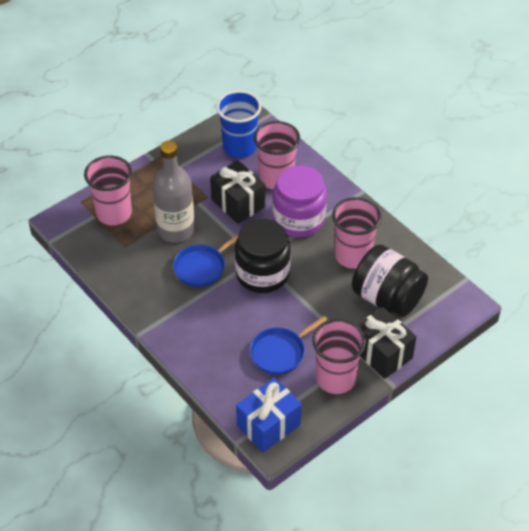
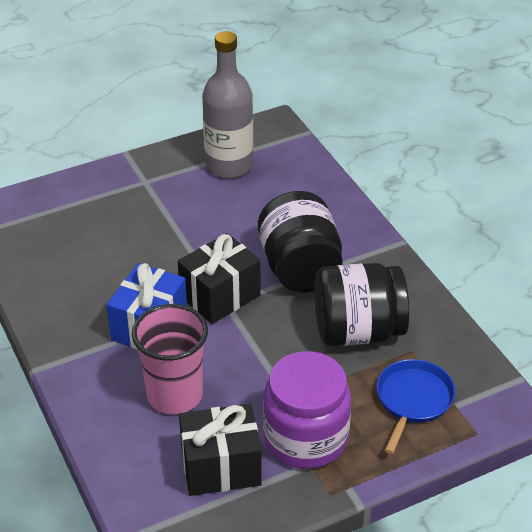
blue cup: [216,90,262,158] = 1 -> none = 0
blue pan: [173,233,239,287] [250,316,328,374] = 2 -> [377,359,455,454] = 1
pink cup: [84,156,132,225] [254,121,300,190] [312,319,366,394] [332,197,381,269] = 4 -> [132,304,208,414] = 1

